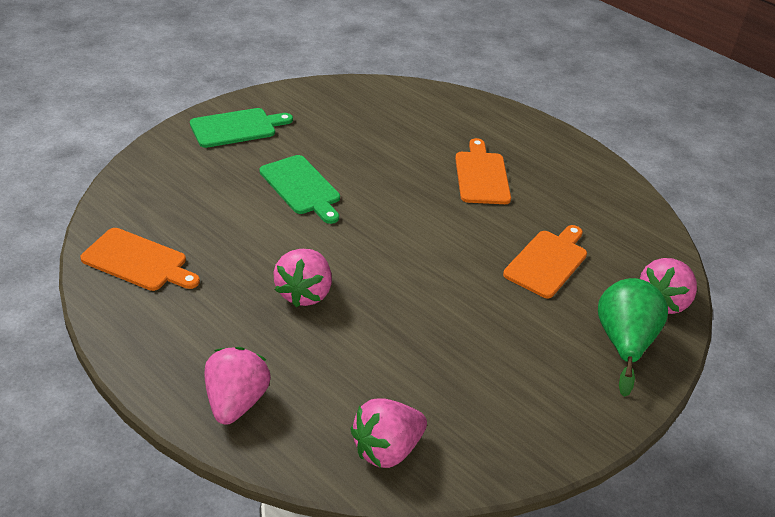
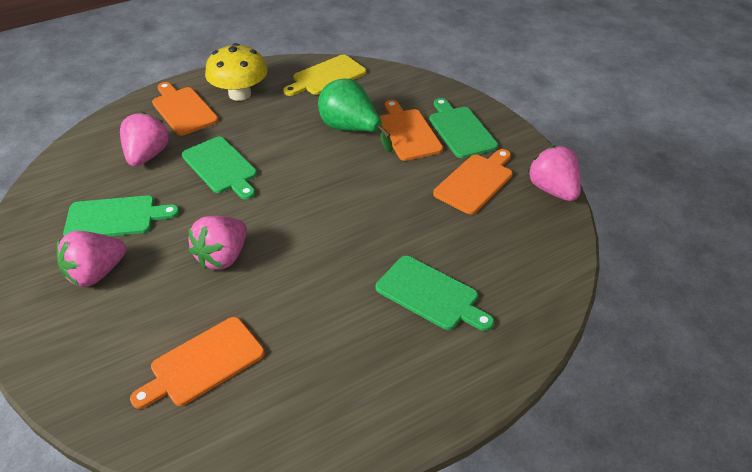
green cutting board: [190,108,293,148] [259,155,340,224] = 2 -> [63,195,179,236] [182,137,257,200] [376,256,494,331] [429,98,498,158] = 4
orange cutting board: [80,228,200,291] [455,138,511,204] [503,225,587,298] = 3 -> [130,317,265,409] [152,82,218,135] [380,100,443,161] [433,149,513,214] = 4
yellow cutting board: none = 0 -> [283,55,366,96] = 1
yellow mushroom: none = 0 -> [205,43,268,101] = 1

